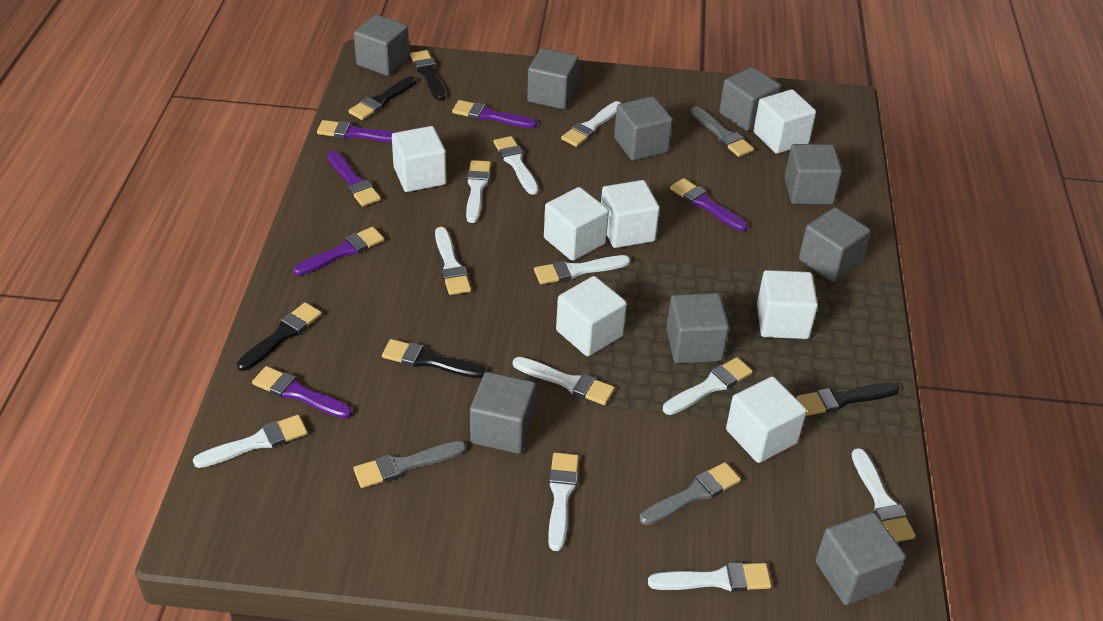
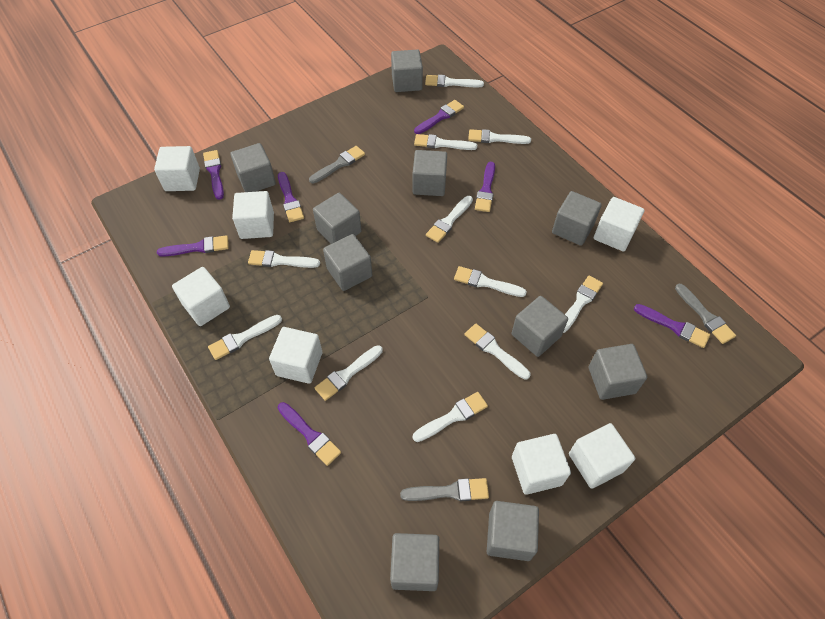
black brush: [237,302,322,371] [348,76,416,120] [382,339,486,378] [410,50,446,101] [796,382,899,416] = 5 -> none = 0
grey cube: [354,15,409,76] [470,372,536,454] [527,48,578,109] [614,96,673,161] [666,293,729,363] [719,67,781,131] [785,144,842,204] [799,207,870,282] [815,512,906,605] = 9 -> [230,143,276,192] [313,193,361,244] [323,234,372,291] [390,533,439,591] [391,49,423,92] [413,150,447,196] [487,501,539,561] [512,296,568,357] [552,191,602,246] [589,344,647,400] = 10
purple brush: [252,366,352,419] [293,227,384,276] [317,120,395,143] [327,151,381,207] [452,100,537,129] [670,178,747,231] = 6 -> [157,235,229,257] [203,150,224,200] [278,172,304,222] [278,402,341,466] [414,100,464,134] [475,162,495,212] [634,304,710,348] = 7

